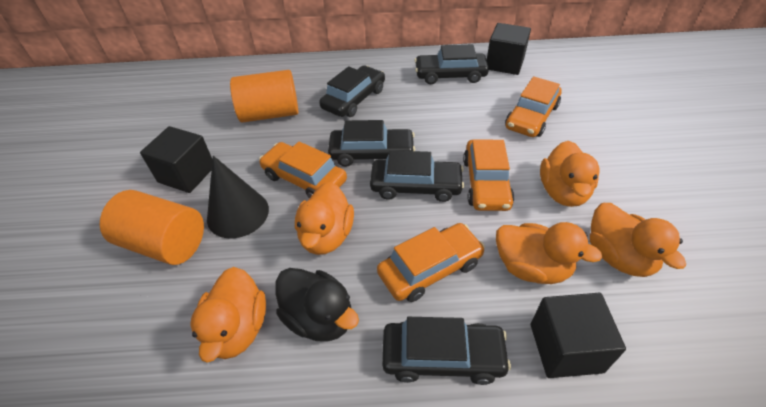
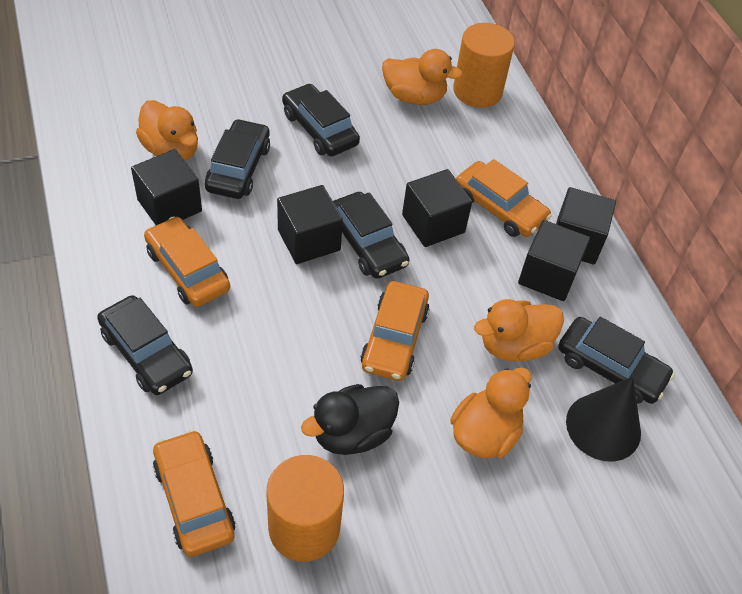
black cube: [140,126,213,193] [487,23,531,75] [530,293,626,378] = 3 -> [131,149,202,225] [277,185,343,264] [402,169,472,247] [518,220,590,301] [556,187,616,264] = 5
orange duck: [190,267,266,363] [295,182,354,255] [496,222,602,284] [540,141,600,207] [590,203,686,277] = 5 -> [136,100,198,161] [382,49,463,105] [450,367,531,458] [474,299,564,361] = 4

